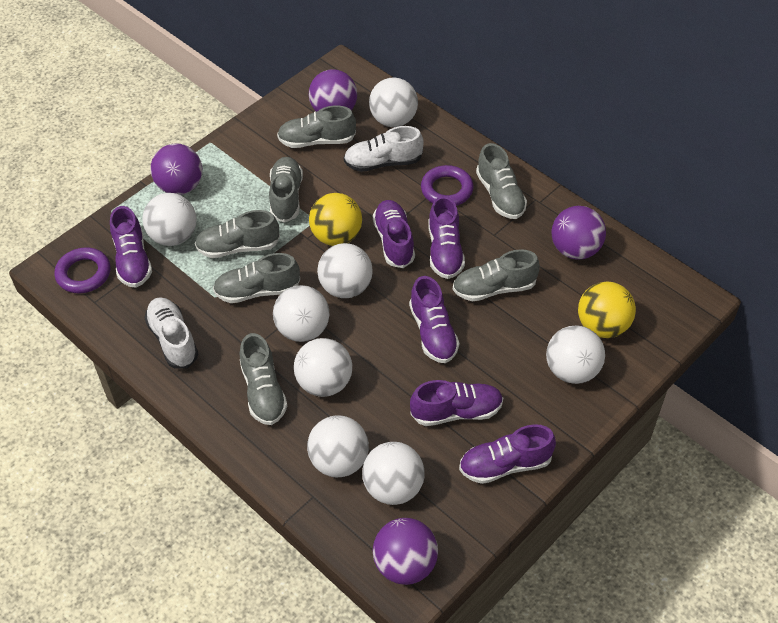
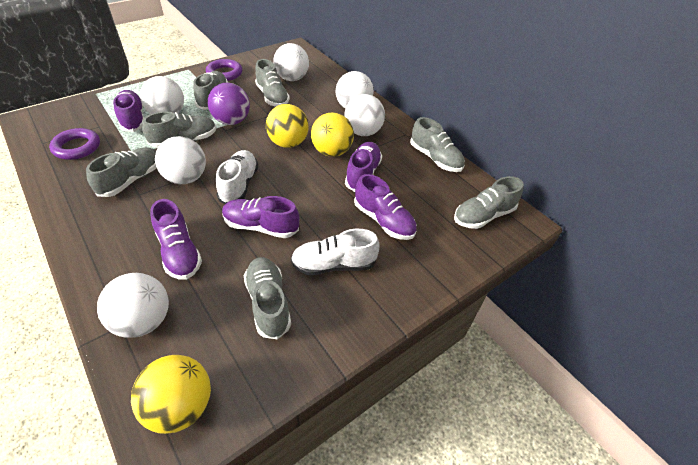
purple ball: [151,143,202,195] [309,69,357,112] [373,518,438,585] [552,206,606,260] = 4 -> [208,83,250,125] = 1
purple shoe: [110,206,152,288] [373,200,415,268] [409,276,459,363] [410,380,503,426] [428,196,465,279] [459,424,556,484] = 6 -> [113,90,144,132] [150,199,202,280] [222,196,300,238] [345,142,382,192] [354,174,417,240] = 5
white ball: [142,193,196,246] [273,285,330,342] [294,338,352,397] [307,415,369,477] [317,243,373,298] [362,442,425,505] [369,77,418,127] [546,325,605,384] = 8 -> [97,273,169,338] [140,76,184,114] [155,136,206,184] [273,43,309,81] [336,71,374,109] [344,94,385,136] = 6
yellow ball: [309,193,362,246] [578,281,636,338] = 2 -> [131,355,211,434] [266,104,309,148] [311,112,354,157] = 3

